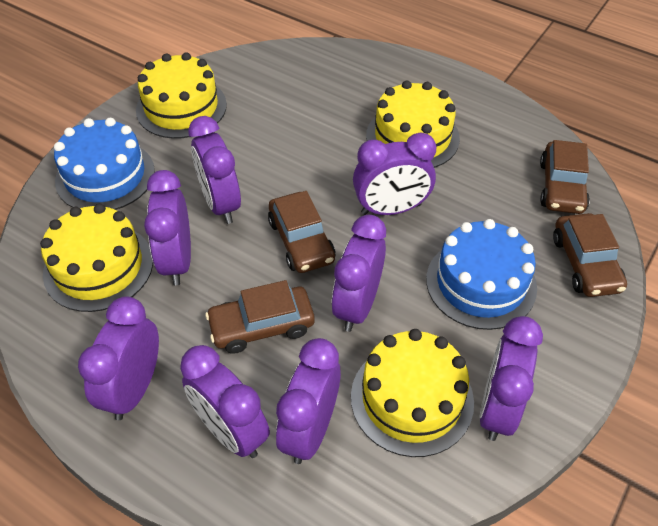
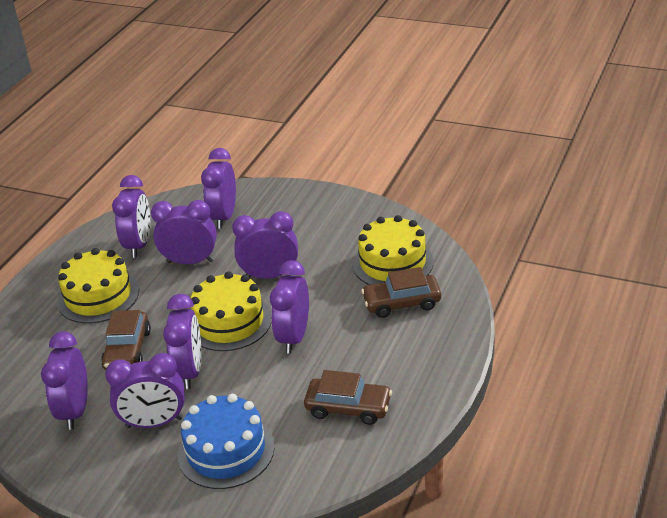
blue cake: [54,118,155,210] [426,219,537,330] = 2 -> [178,394,275,489] = 1
brown car: [205,280,315,354] [268,191,335,273] [540,140,590,214] [553,213,627,297] = 4 -> [101,310,151,370] [304,370,392,425] [362,267,441,318] = 3
yellow cake: [40,204,153,312] [136,53,227,139] [351,329,474,457] [366,80,460,168] = 4 -> [57,248,139,323] [191,271,271,351] [352,215,434,285] = 3

